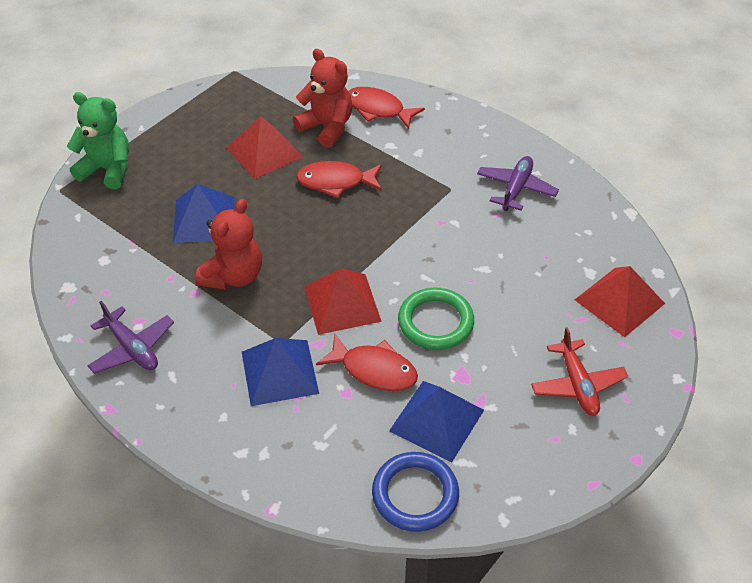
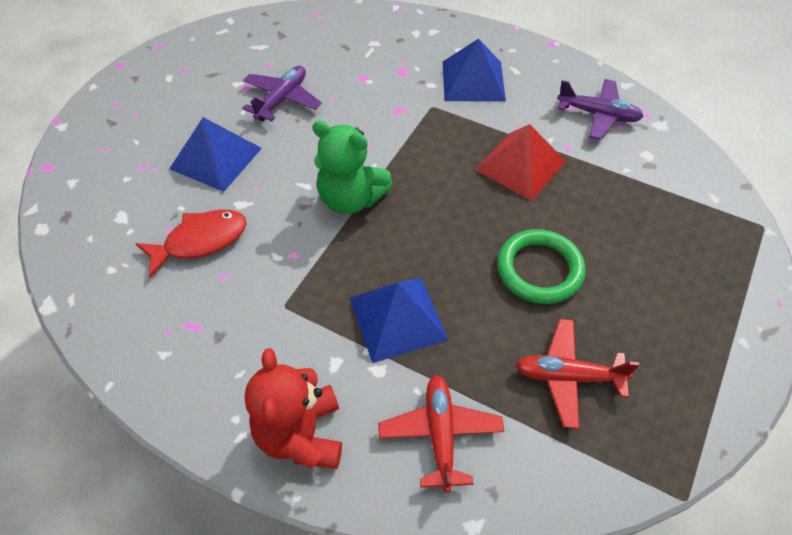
blue ring: [372,452,459,532] = 1 -> none = 0
red fish: [296,161,382,198] [316,334,418,391] [348,87,425,129] = 3 -> [135,209,247,278] = 1
red plane: [531,327,628,416] = 1 -> [378,375,504,493] [515,319,639,429] = 2
red pyramid: [227,116,303,179] [304,268,382,335] [575,266,665,337] = 3 -> [474,124,566,201] = 1
red teddy bear: [195,199,262,290] [293,49,352,148] = 2 -> [245,348,342,469] = 1

